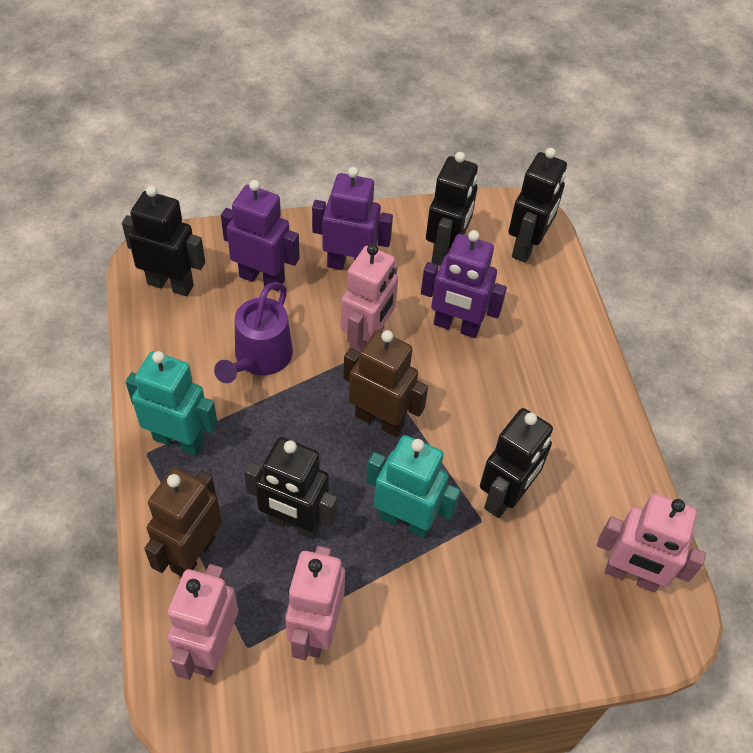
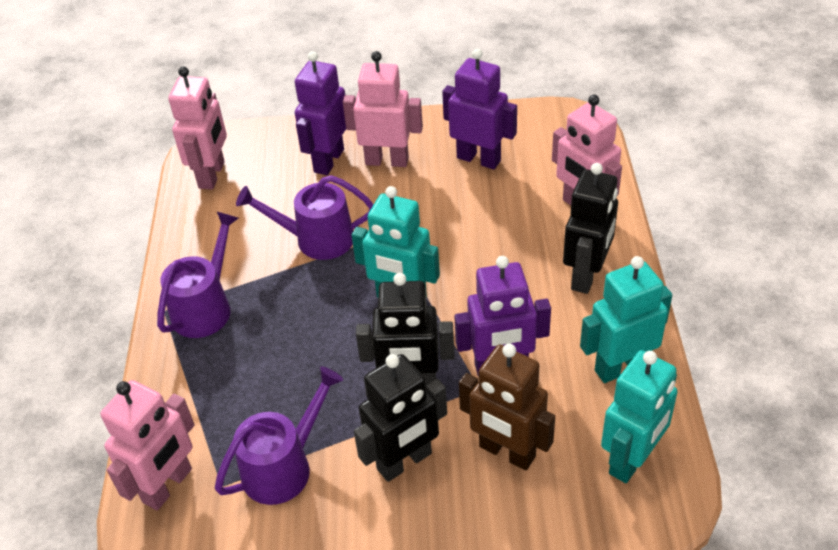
black robot: [122,186,205,296] [244,437,337,539] [426,152,478,266] [480,408,553,518] [508,148,567,263] = 5 -> [354,354,447,482] [356,273,454,385] [563,163,618,294] = 3
brown robot: [144,467,222,577] [343,330,428,437] = 2 -> [459,344,555,470] = 1
purple watering can: [214,282,293,383] = 1 -> [157,212,239,338] [215,366,343,505] [236,175,374,260] = 3
turquoise robot: [126,351,218,455] [367,435,461,538] = 2 -> [351,186,440,298] [580,256,672,383] [601,350,678,483] = 3

